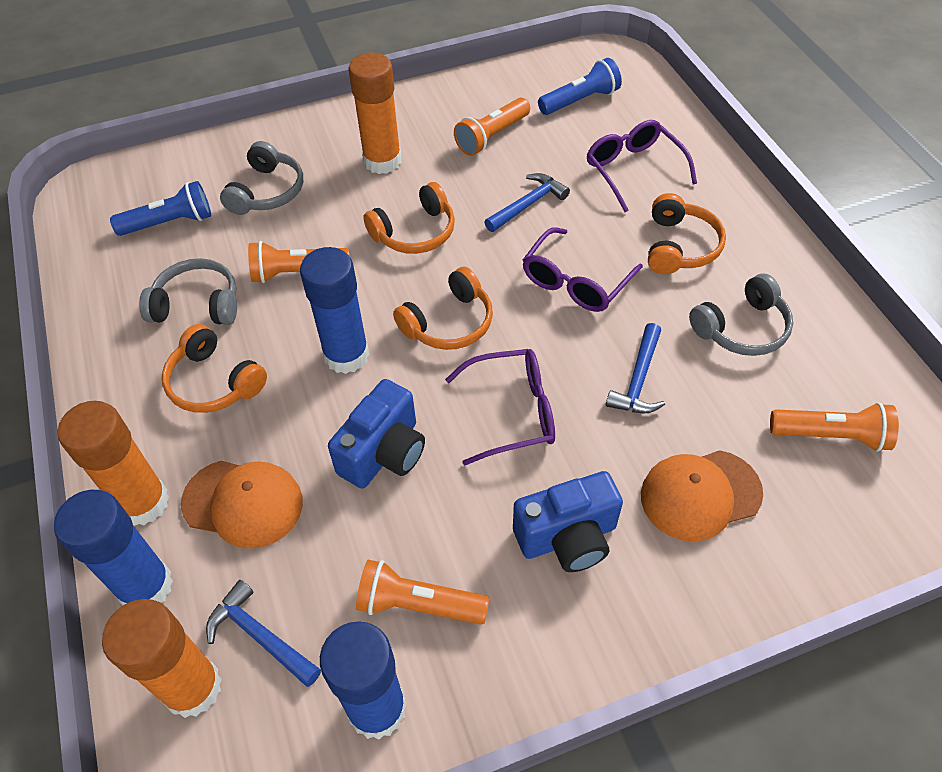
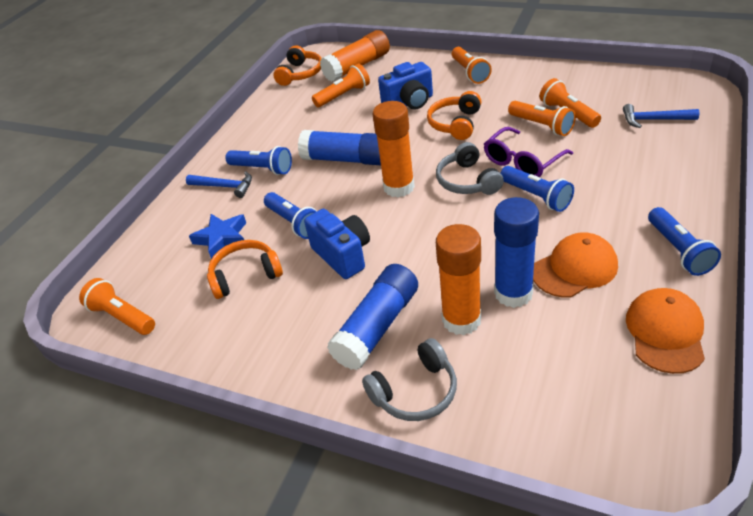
blue flashlight: [110,181,211,236] [538,58,622,115] = 2 -> [225,146,292,175] [264,192,317,239] [500,166,574,212] [648,207,721,276] = 4
blue hammer: [206,580,321,687] [485,173,570,232] [606,323,665,413] = 3 -> [186,171,252,198] [623,104,699,128] = 2
blue star: none = 0 -> [189,214,246,259] = 1
grey headphones: [139,258,237,325] [220,141,303,215] [689,274,793,356] = 3 -> [362,338,457,421] [436,142,504,195] = 2
orange flashlight: [248,241,349,283] [356,560,489,625] [454,98,530,156] [770,402,899,452] = 4 -> [79,278,155,335] [312,64,370,107] [452,47,492,84] [508,101,576,136] [539,78,601,128] = 5
orange headphones: [162,324,267,413] [363,182,455,254] [393,267,493,350] [648,193,726,274] = 4 -> [207,240,283,299] [273,45,321,86] [427,91,482,140] = 3
purple glasses: [445,349,555,466] [523,227,643,312] [587,120,697,212] = 3 -> [484,127,573,177] = 1

